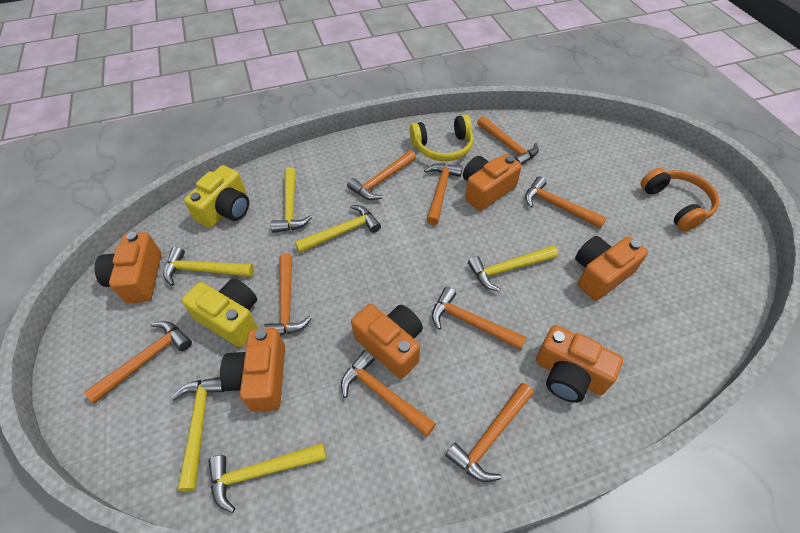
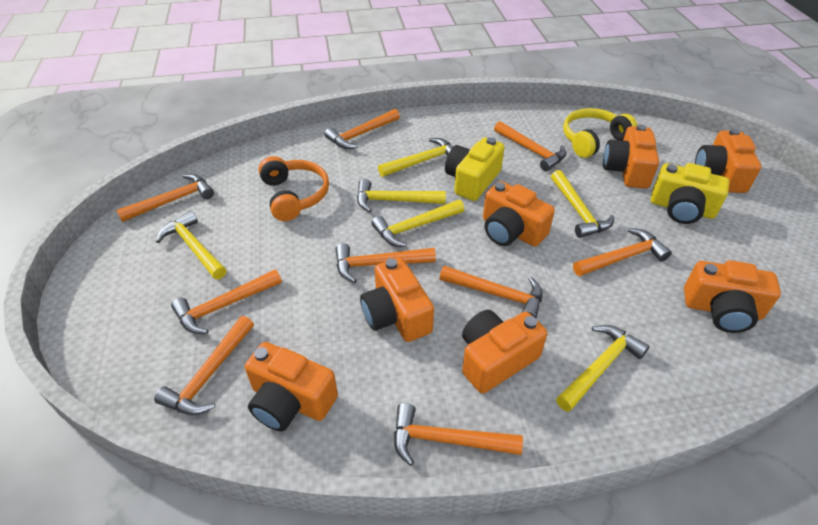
orange camera: [95,232,161,303] [220,328,285,412] [351,304,423,379] [463,154,522,211] [536,325,623,403] [575,236,648,301] = 6 -> [245,342,338,431] [360,257,434,342] [462,310,547,394] [483,181,555,247] [603,124,659,189] [684,260,781,333] [695,128,761,193] = 7

